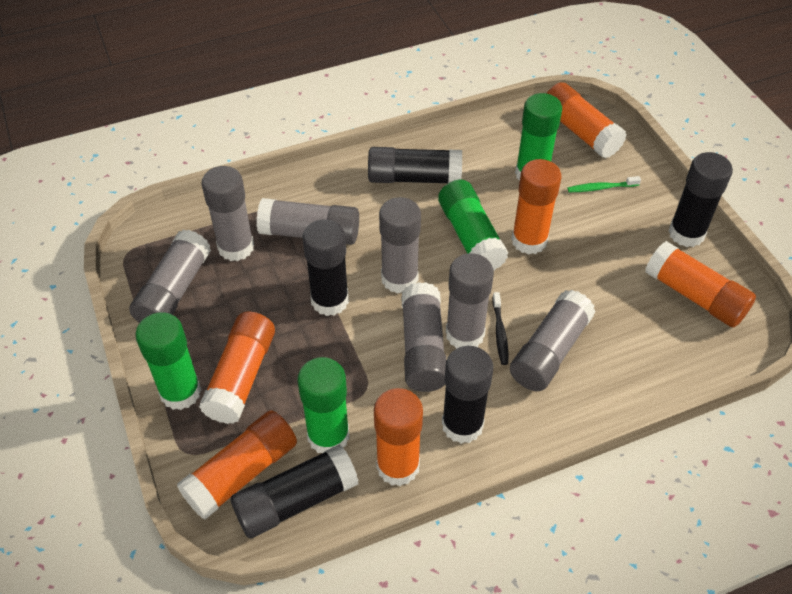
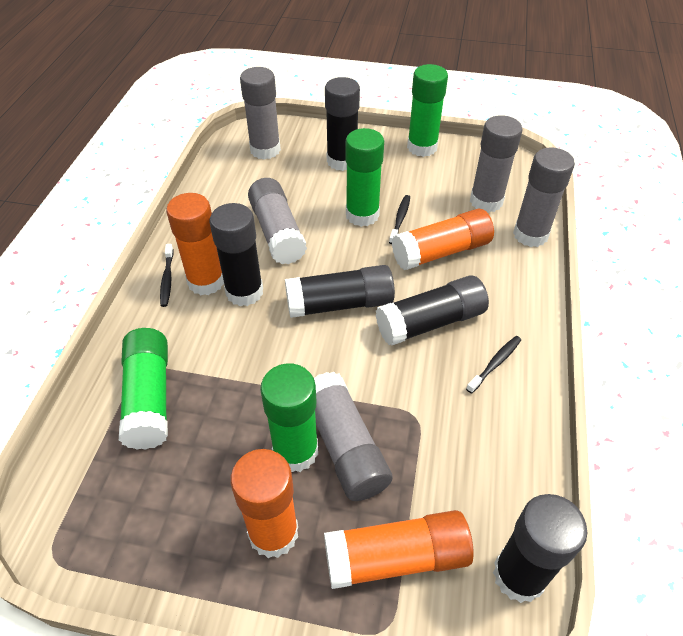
black toothbrush: [492,292,508,365] = 1 -> [160,244,174,307] [389,195,410,244] [466,336,521,394] = 3
green toothbrush: [568,176,641,192] = 1 -> none = 0
grey glue stick: [129,230,211,323] [201,166,254,261] [257,198,359,245] [379,197,421,294] [401,282,446,392] [446,253,494,349] [510,290,596,391] = 7 -> [240,67,281,160] [248,178,307,264] [314,372,393,501] [470,115,523,213] [513,147,575,247] = 5
orange glue stick: [177,410,297,520] [199,312,275,424] [374,388,423,486] [511,159,561,254] [546,82,627,158] [645,241,756,327] = 6 -> [166,193,224,295] [230,449,298,558] [324,510,474,589] [392,208,494,270] = 4

